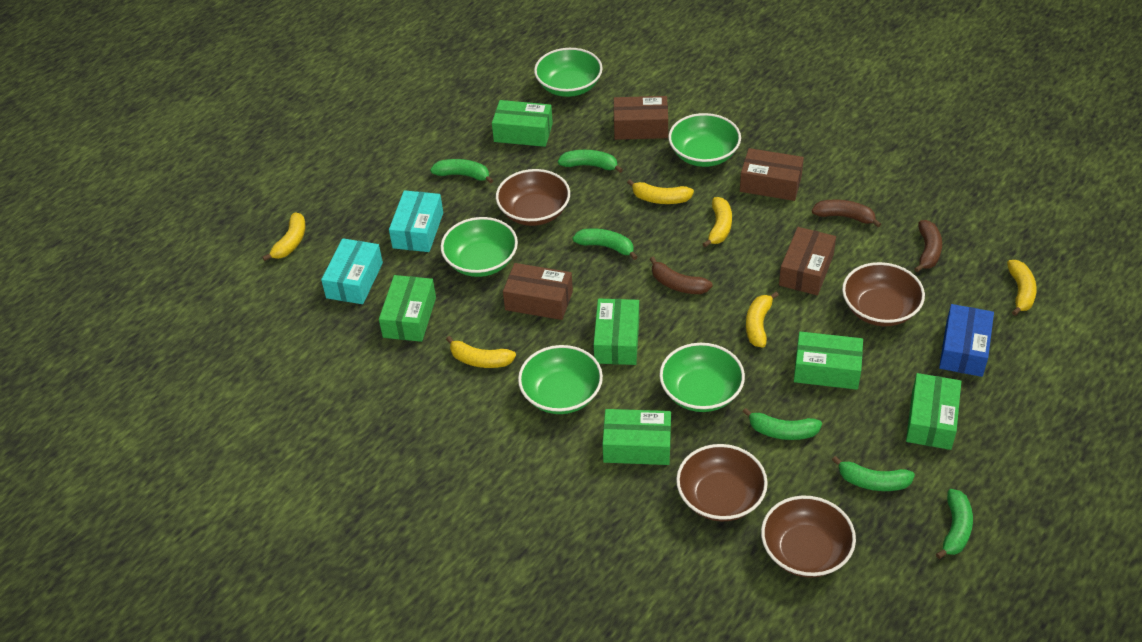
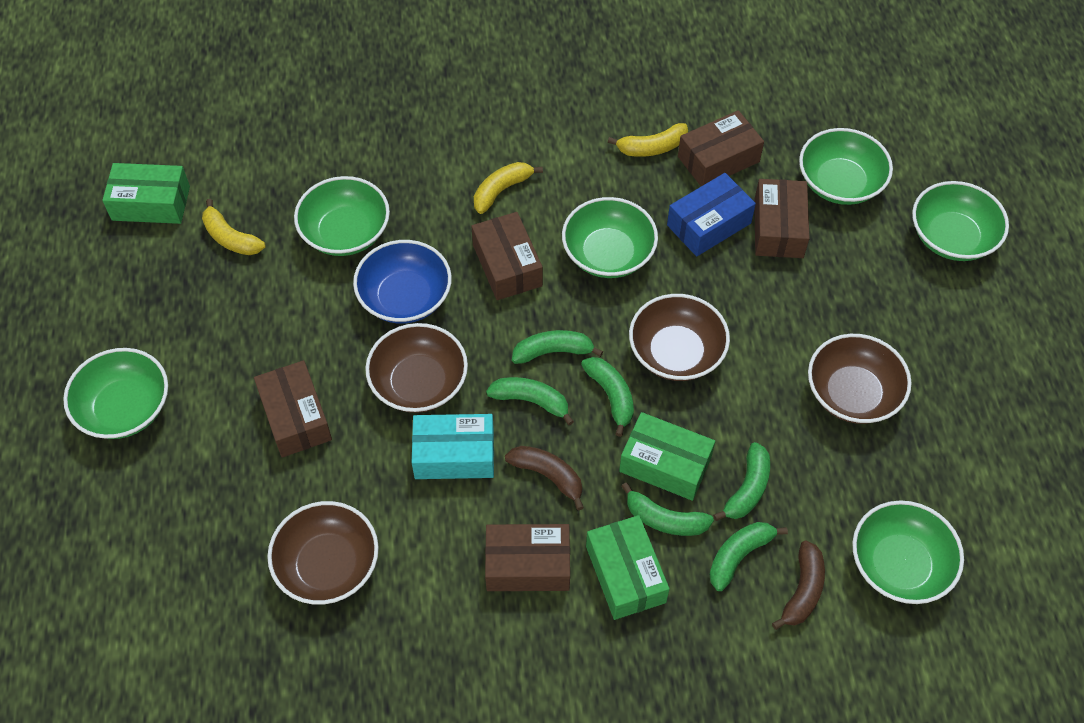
blue bowl: none = 0 -> [353,240,452,324] = 1
brown banana: [650,257,713,294] [812,199,881,227] [914,220,942,272] = 3 -> [505,446,584,511] [772,541,825,630] = 2
brown box: [503,263,573,320] [614,96,668,140] [740,148,804,201] [779,227,836,295] = 4 -> [254,360,332,458] [471,212,543,300] [485,524,570,591] [678,110,764,186] [754,179,810,258] = 5
green bowl: [441,217,518,277] [518,345,603,414] [534,48,603,97] [659,343,745,412] [668,113,741,167] = 5 -> [63,348,168,439] [294,176,390,256] [562,197,658,278] [799,128,893,205] [852,500,964,604] [912,181,1009,261] = 6
green box: [379,275,436,342] [492,100,553,147] [594,299,639,365] [602,409,671,465] [794,331,863,390] [906,373,961,450] = 6 -> [102,163,190,224] [586,515,670,620] [619,412,715,501] = 3
turquoise box: [321,238,383,304] [389,190,443,252] = 2 -> [412,414,494,479] = 1
yellow banana: [262,213,306,261] [446,336,516,368] [627,179,694,204] [703,197,732,247] [746,292,779,348] [1007,260,1037,316] = 6 -> [202,199,265,255] [474,162,543,214] [608,123,688,157] = 3

